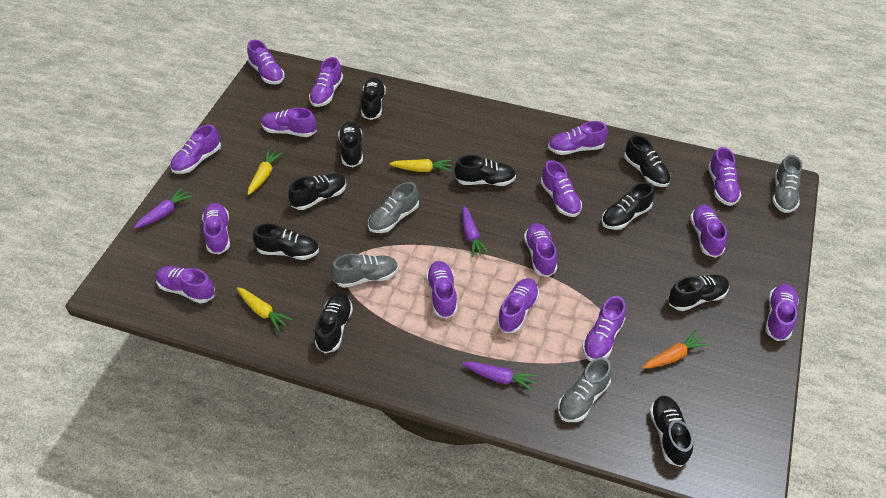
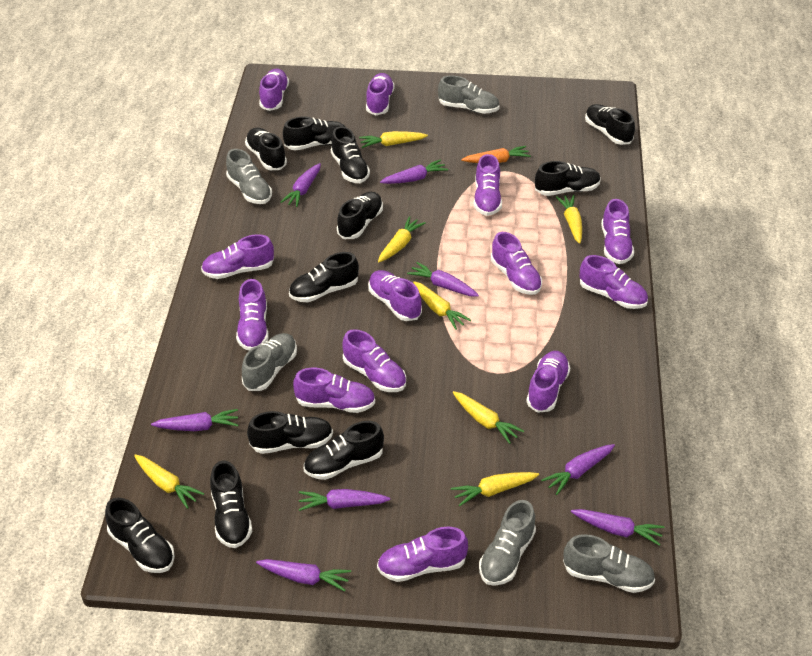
black shoe: [253,223,319,260] [288,174,346,210] [315,293,353,353] [338,122,363,167] [361,77,386,120] [455,155,516,186] [602,182,654,230] [624,135,671,187] [649,396,693,467] [668,275,729,311] = 10 -> [105,497,175,573] [210,461,253,548] [245,128,287,170] [247,411,333,454] [283,116,345,151] [289,252,359,302] [304,421,384,480] [331,126,370,183] [337,192,383,239] [535,161,601,196] [585,104,635,145] = 11
grey shoe: [331,254,399,288] [368,182,419,233] [558,357,612,422] [772,155,802,213] = 4 -> [226,149,272,204] [242,333,297,391] [438,76,500,114] [479,500,536,586] [563,534,655,593] = 5
purple carrot: [133,188,192,229] [462,206,489,257] [462,362,538,392] = 3 -> [151,409,238,431] [256,559,351,591] [280,163,321,207] [299,489,390,511] [380,159,448,184] [407,262,479,297] [541,444,615,495] [571,509,664,546] = 8
purple shoe: [156,266,215,303] [170,125,221,174] [202,203,230,254] [247,40,285,85] [261,108,317,137] [309,57,343,107] [426,261,457,319] [497,278,539,333] [524,223,557,277] [541,160,582,217] [548,121,608,155] [582,296,626,361] [690,205,727,258] [708,147,741,206] [765,284,799,341] = 15 -> [201,234,274,279] [236,279,269,351] [259,69,289,111] [293,368,375,413] [342,329,406,392] [366,73,395,115] [368,270,422,321] [377,526,468,582] [474,154,502,216] [491,232,542,295] [526,351,570,413] [580,255,648,309] [601,199,634,264] = 13
yellow carrot: [237,287,292,332] [248,149,282,195] [389,159,452,172] = 3 -> [134,454,204,509] [359,131,428,148] [378,216,426,262] [413,281,471,330] [451,472,539,507] [453,391,524,444] [556,195,582,244] = 7

